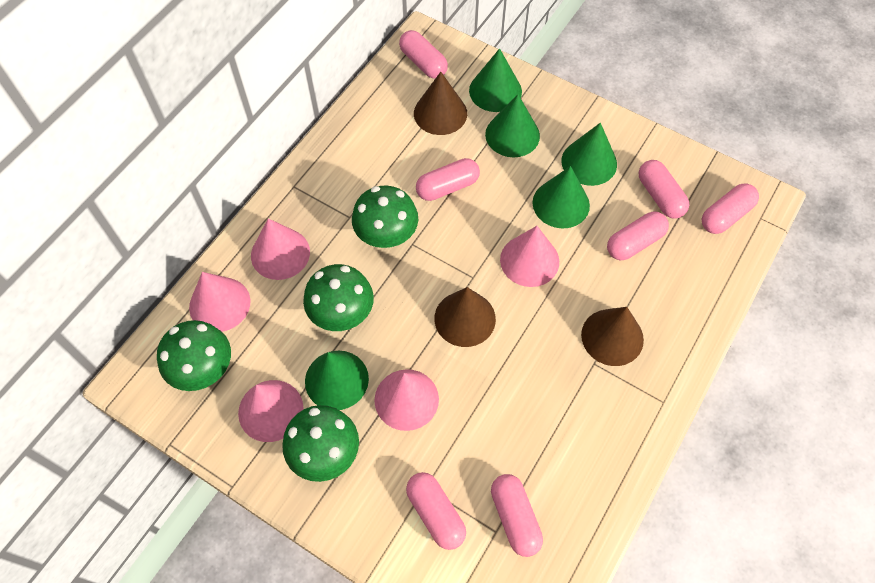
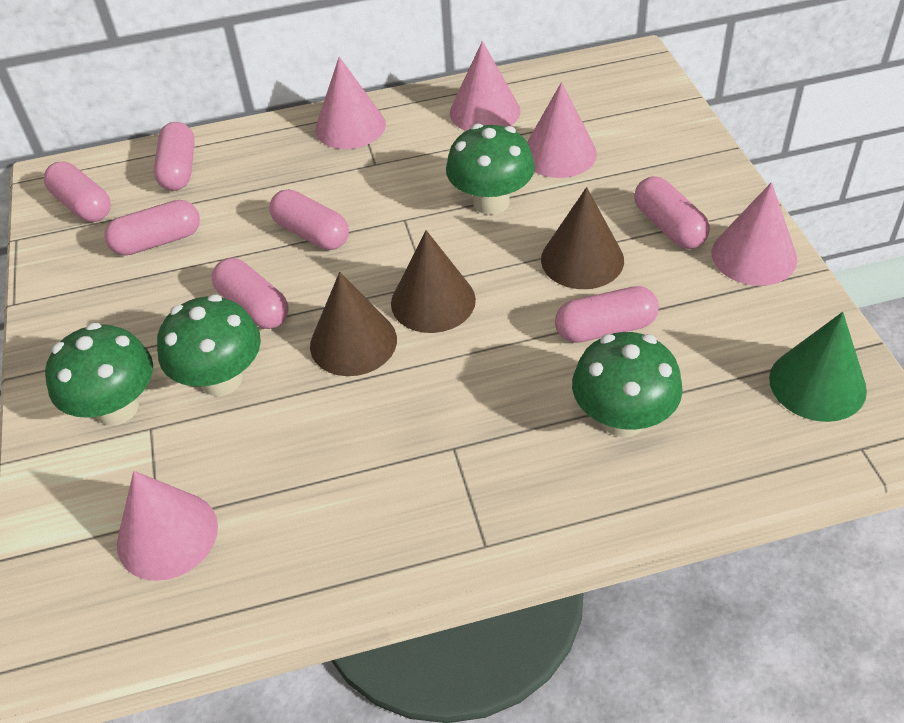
green cone: [305,351,369,410] [469,48,522,112] [485,94,540,157] [533,166,590,228] [562,123,617,186] = 5 -> [769,312,867,422] = 1

